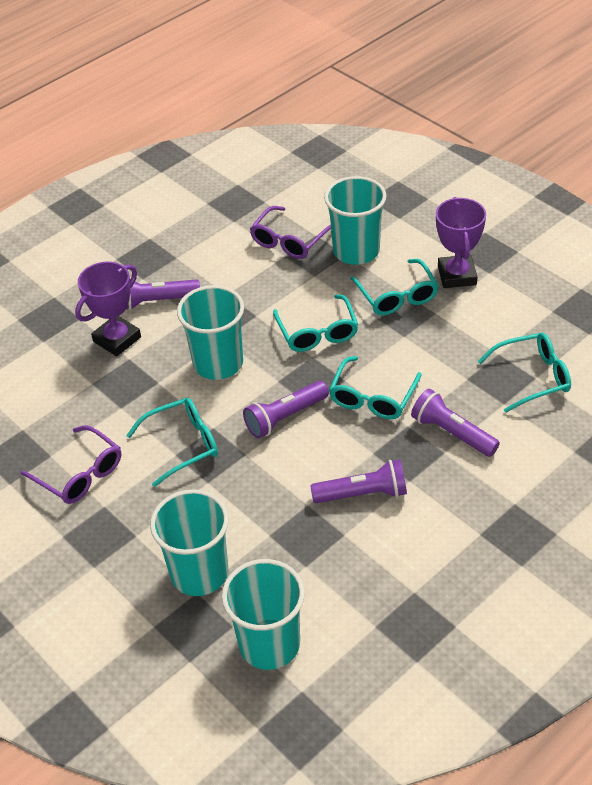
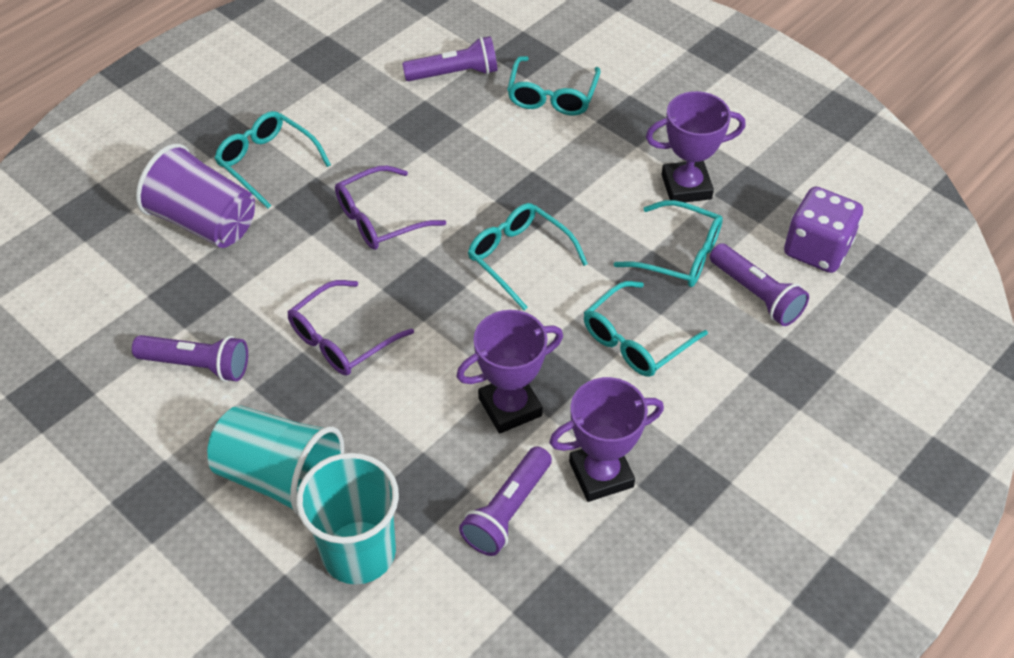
purple cup: none = 0 -> [136,143,255,248] = 1
purple dice: none = 0 -> [784,187,863,273] = 1
purple trophy: [75,262,141,356] [436,197,486,288] = 2 -> [456,310,563,434] [549,377,664,502] [646,91,745,202] = 3
turquoise cup: [150,490,229,596] [177,285,244,380] [222,559,305,670] [324,176,387,265] = 4 -> [207,406,344,516] [296,453,399,585] = 2

